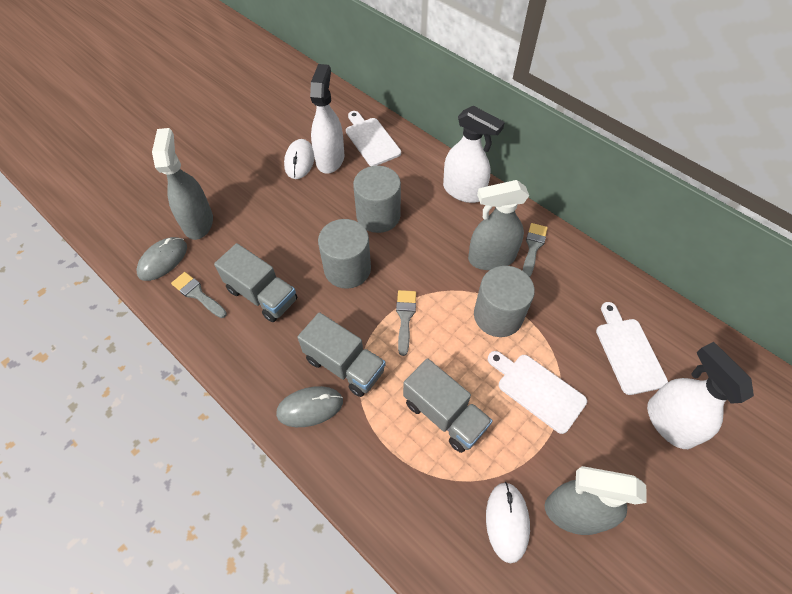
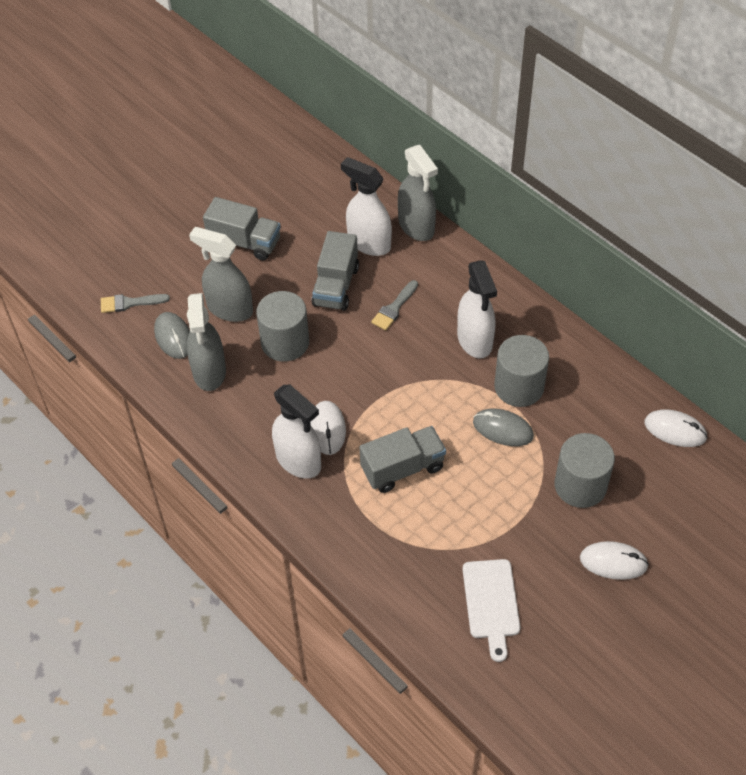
grey brush: [171,272,227,318] [396,290,416,356] [523,223,548,277] = 3 -> [101,294,170,313] [371,280,418,330] = 2
white cutting board: [346,111,401,166] [488,351,587,434] [596,302,668,395] = 3 -> [463,559,520,662] = 1
white mouse: [284,139,315,179] [486,482,530,563] = 2 -> [310,401,346,455] [580,541,649,580] [644,409,708,447] = 3

